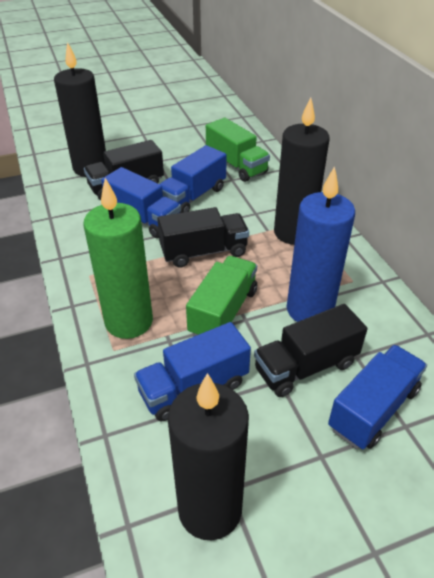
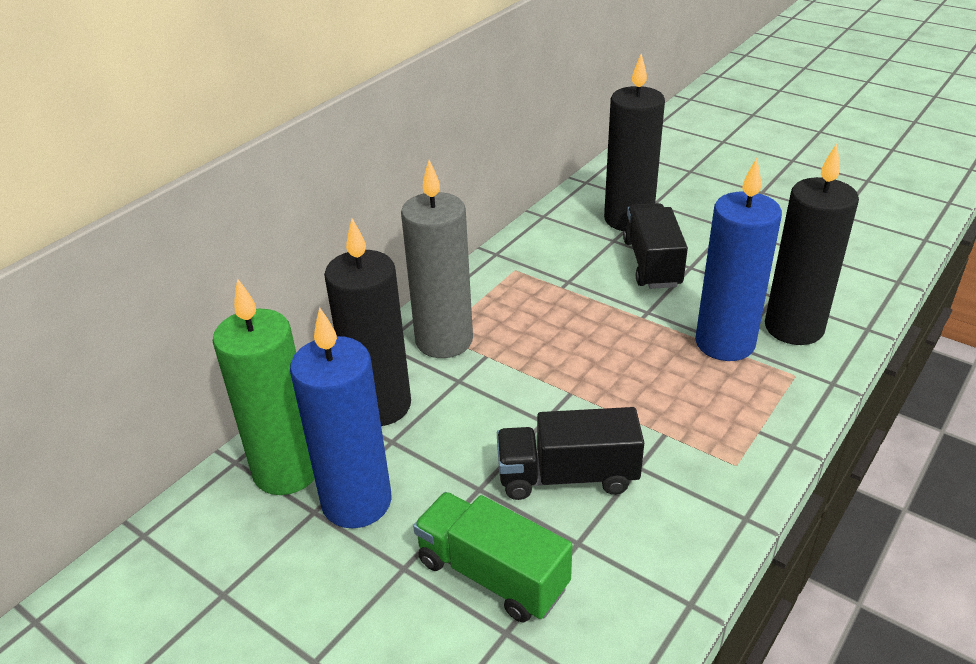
black truck: [84,140,164,200] [157,207,249,268] [254,304,368,397] = 3 -> [497,407,644,500] [623,203,688,289] = 2
blue candle: [287,166,355,322] = 1 -> [290,307,392,528] [695,158,782,361] = 2
blue truck: [101,167,181,238] [134,322,251,421] [160,145,227,213] [328,345,427,449] = 4 -> none = 0
green truck: [186,256,257,336] [206,118,270,182] = 2 -> [413,492,572,623] = 1
grey candle: none = 0 -> [401,160,473,358] = 1

